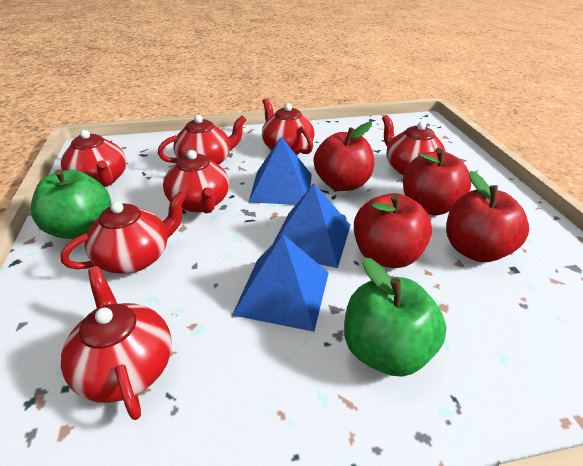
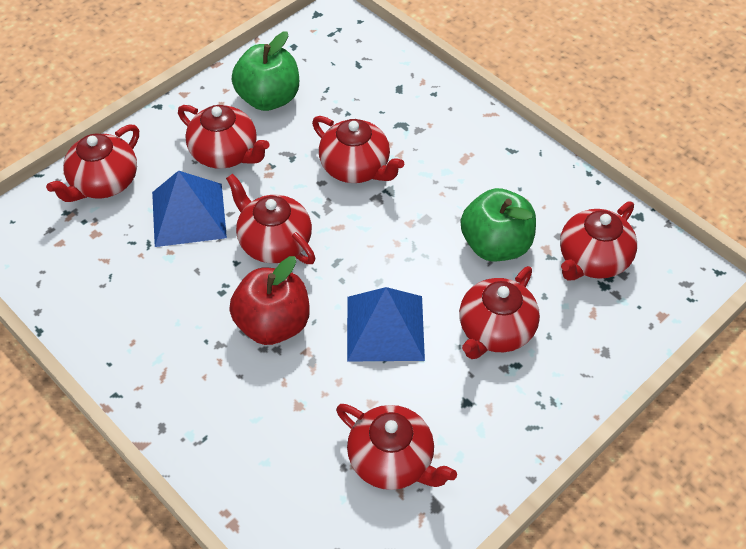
blue pyramid: [232,234,329,332] [249,137,312,205] [274,183,351,268] = 3 -> [152,171,227,247] [347,287,425,362] = 2
red apple: [314,122,374,191] [354,193,432,268] [403,149,471,215] [446,171,529,262] = 4 -> [229,256,309,345] = 1

